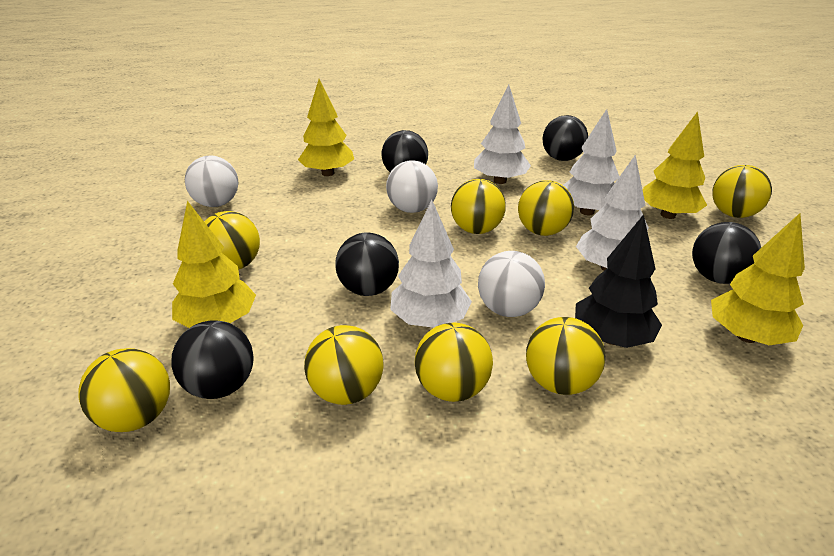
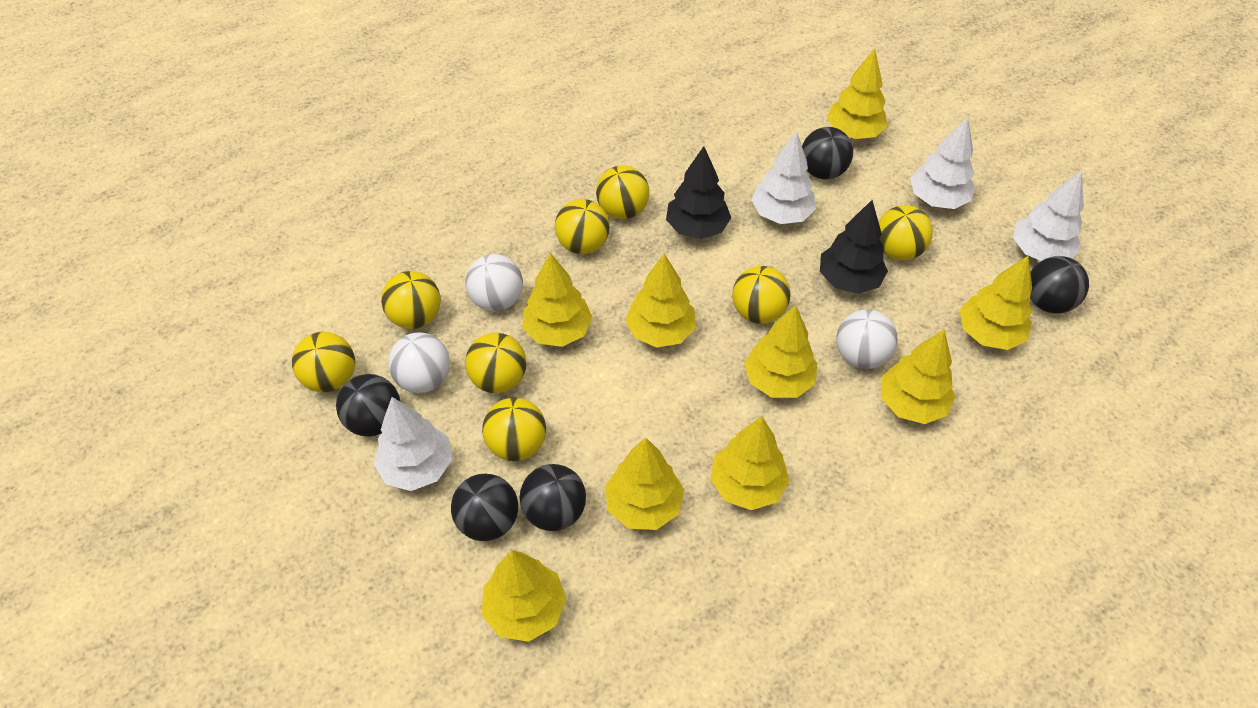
black tree: [575,214,662,348] = 1 -> [666,146,731,239] [820,200,888,294] = 2
yellow tree: [172,201,256,328] [298,79,354,176] [643,111,707,219] [711,213,805,345] = 4 -> [481,550,567,642] [522,253,593,347] [605,438,684,530] [625,254,696,348] [710,416,789,510] [744,305,817,398] [827,48,888,139] [881,330,955,424] [960,256,1032,350] = 9

